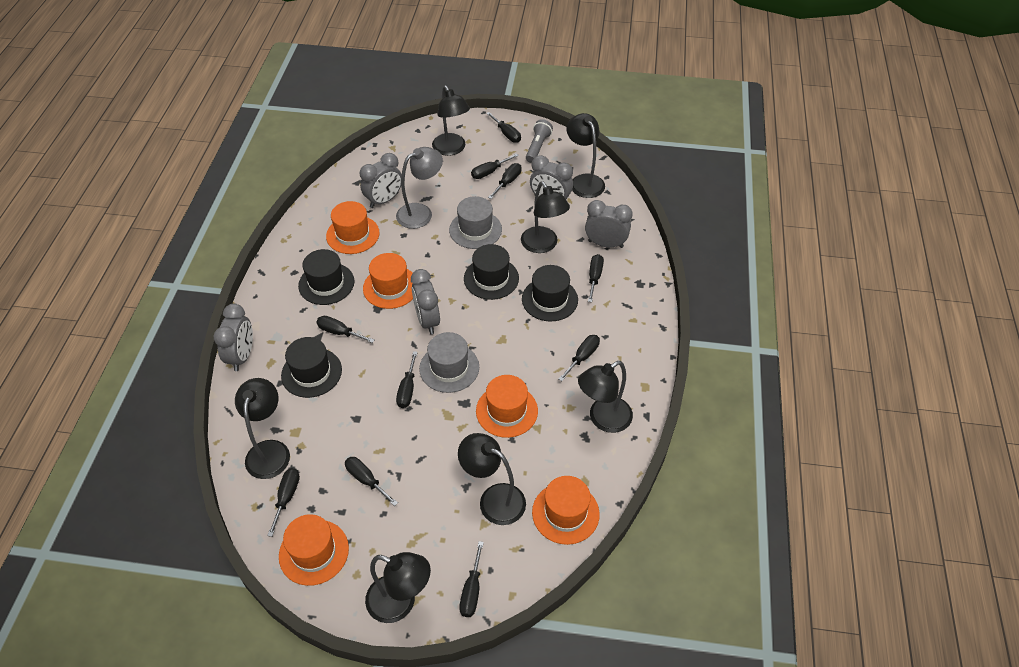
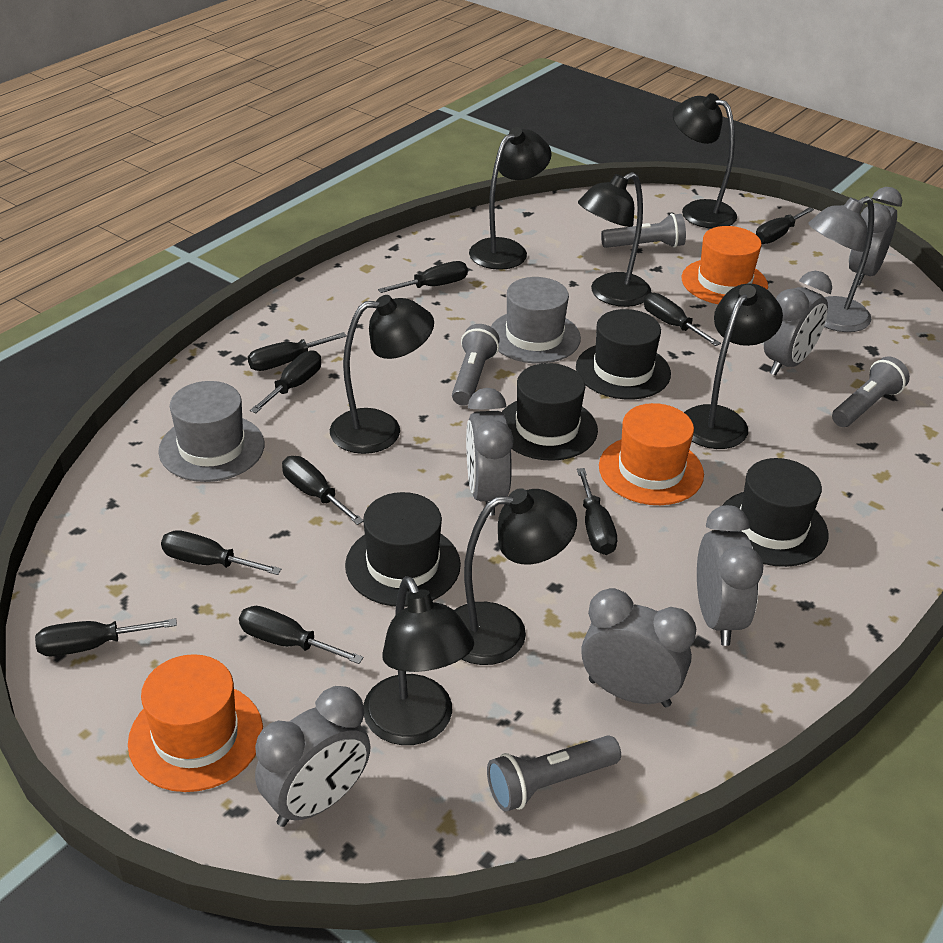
grey clock: [214,304,253,371] [360,153,402,208] [411,269,440,334] [530,155,573,199] [585,200,633,248] = 5 -> [255,686,371,827] [466,388,514,516] [582,588,696,707] [697,505,764,646] [764,271,832,376] [849,187,902,286] = 6
grey flashlight: [526,119,553,163] = 1 -> [452,324,500,406] [487,735,621,812] [601,213,686,248] [832,357,910,427] = 4
orange hat: [279,514,349,586] [326,201,380,254] [363,253,413,309] [476,375,538,438] [532,476,600,545] = 5 -> [128,654,263,792] [599,403,704,505] [682,226,768,304] = 3

